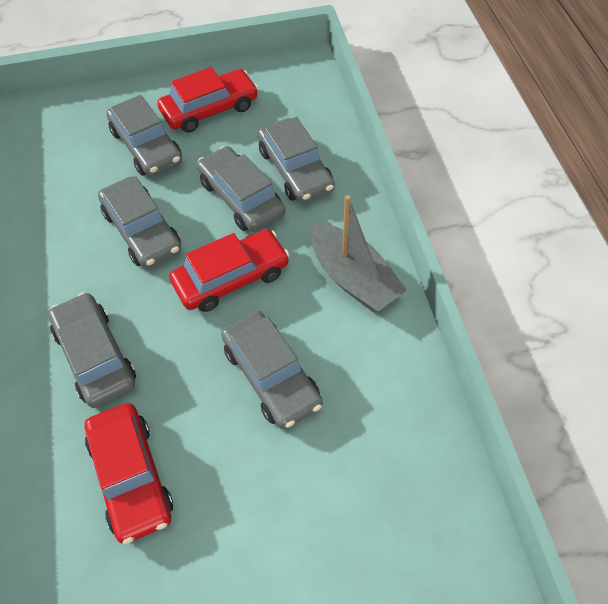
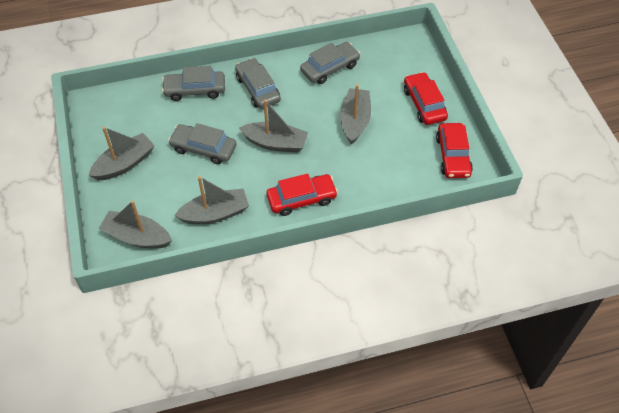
grey boat: [310,195,407,313] = 1 -> [88,127,155,180] [99,200,172,248] [174,176,249,224] [239,100,308,153] [340,84,371,144] = 5
grey car: [48,292,136,408] [98,176,181,269] [106,95,182,177] [197,146,286,232] [221,311,323,429] [258,117,335,203] = 6 -> [162,66,225,101] [168,123,237,164] [235,58,281,109] [300,42,360,84] = 4

